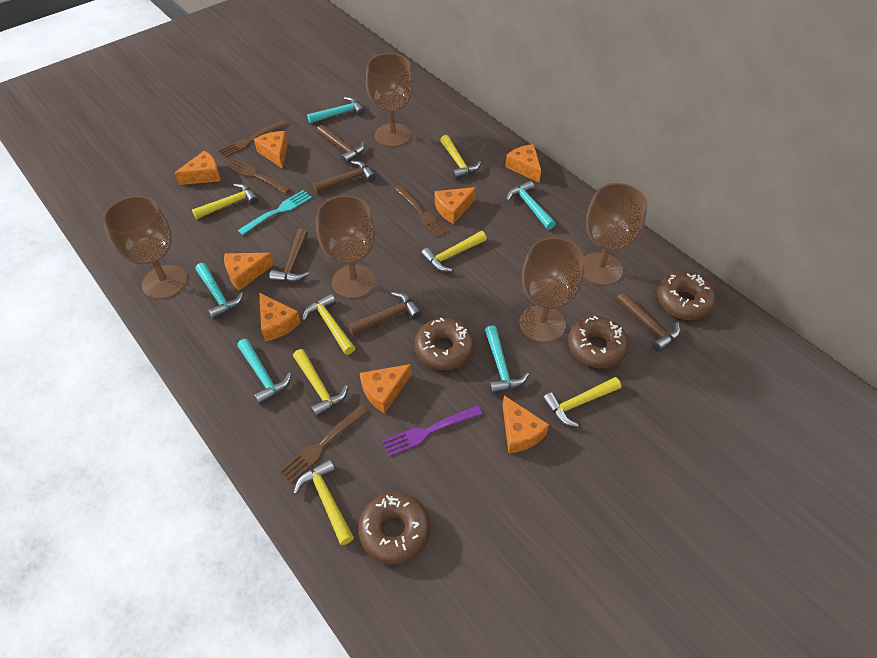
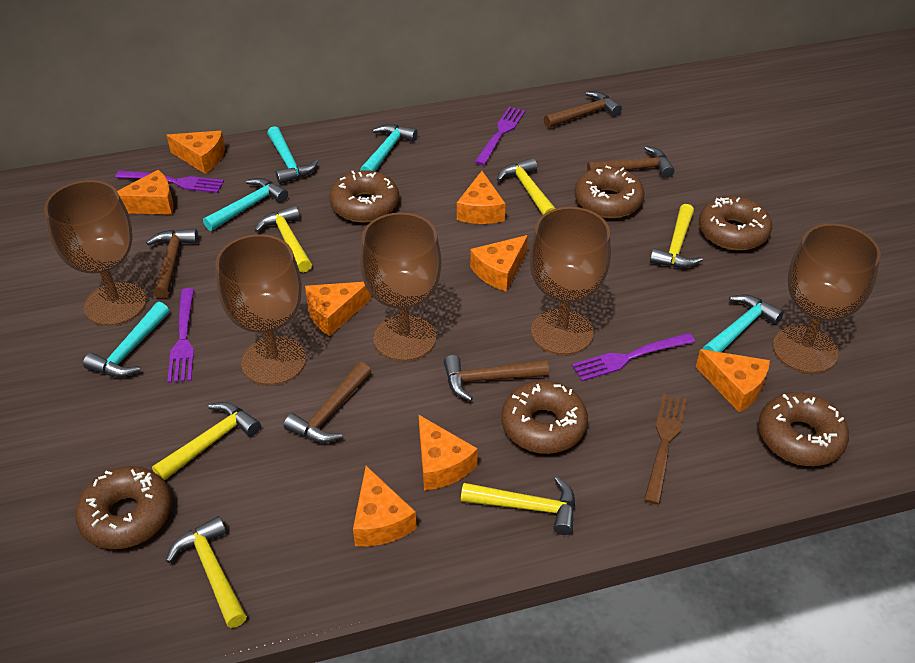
brown donut: [358,492,430,565] [414,318,475,371] [568,315,629,368] [657,272,717,320] = 4 -> [75,466,172,549] [329,170,399,222] [501,381,588,454] [574,166,645,218] [699,196,772,250] [758,392,849,466] = 6
brown fork: [218,120,287,158] [226,159,291,194] [279,404,369,483] [394,185,449,238] = 4 -> [644,393,687,505] = 1
purple fork: [382,406,482,457] = 1 -> [115,170,224,193] [167,288,194,383] [475,107,526,165] [572,333,695,381] = 4
turquoise fork: [238,190,312,235] = 1 -> none = 0
yellow hammer: [192,183,259,219] [293,349,348,418] [293,459,354,545] [302,294,355,355] [421,231,487,272] [440,135,481,180] [542,377,621,427] = 7 -> [152,402,261,481] [166,516,247,628] [255,205,312,273] [461,477,575,535] [497,158,556,215] [650,204,703,268] = 6

